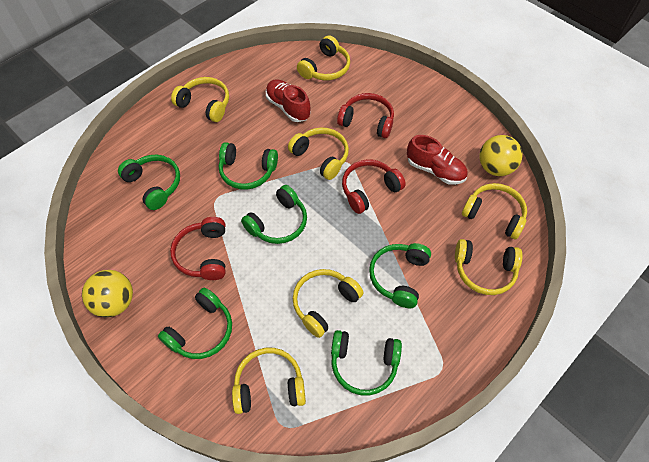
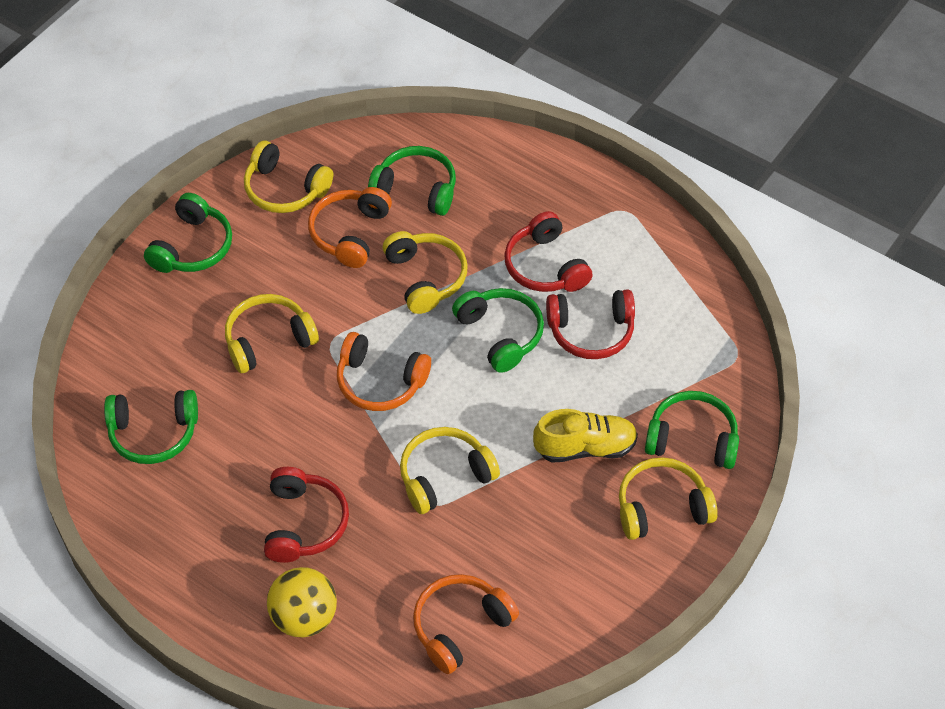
green headphones: [118,155,180,210] [158,288,232,359] [219,142,278,190] [241,185,307,244] [331,330,402,396] [369,243,431,308] = 6 -> [104,390,198,464] [144,193,232,273] [368,146,456,216] [452,288,544,373] [645,391,739,469] = 5
orange headphones: none = 0 -> [308,187,392,268] [337,332,431,411] [413,574,519,674] = 3
red shoe: [266,79,310,122] [407,135,468,185] = 2 -> none = 0
yellow ball: [82,270,133,318] [480,135,523,176] = 2 -> [267,567,337,637] = 1
yellow headphones: [171,77,229,122] [232,348,306,414] [288,127,349,180] [293,269,363,338] [297,35,350,81] [455,239,523,295] [462,183,527,239] = 7 -> [225,294,319,373] [244,140,333,213] [383,231,468,314] [400,427,500,514] [619,457,718,540] = 5
yellow shoe: none = 0 -> [533,409,638,463] = 1

